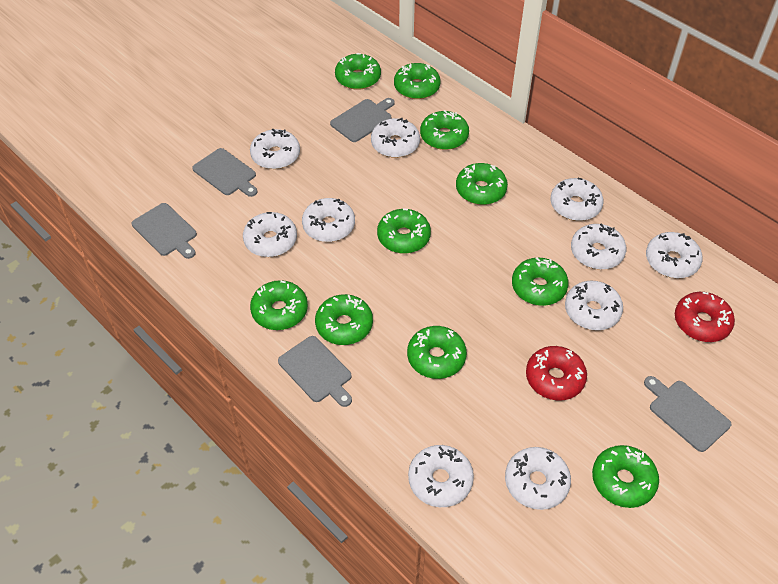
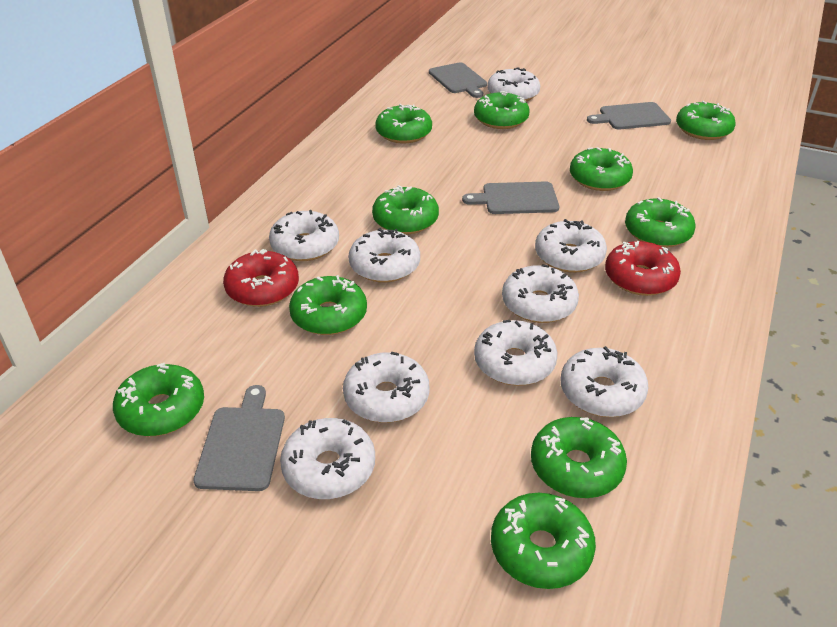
grey cutting board: [132,203,197,259] [192,148,257,197] [278,336,352,407] [330,98,395,142] [644,376,732,452] = 5 -> [193,385,285,491] [429,62,487,98] [462,181,559,214] [587,102,671,129] = 4
white donut: [243,212,297,257] [250,129,300,169] [302,198,355,242] [371,118,420,158] [408,445,474,507] [505,447,571,510] [550,178,604,221] [565,281,623,330] [571,223,626,269] [646,232,703,278] = 10 -> [269,210,339,261] [280,418,375,499] [343,352,429,423] [349,228,420,283] [474,320,557,386] [487,67,540,101] [502,264,579,323] [535,219,607,273] [561,346,649,417] = 9

